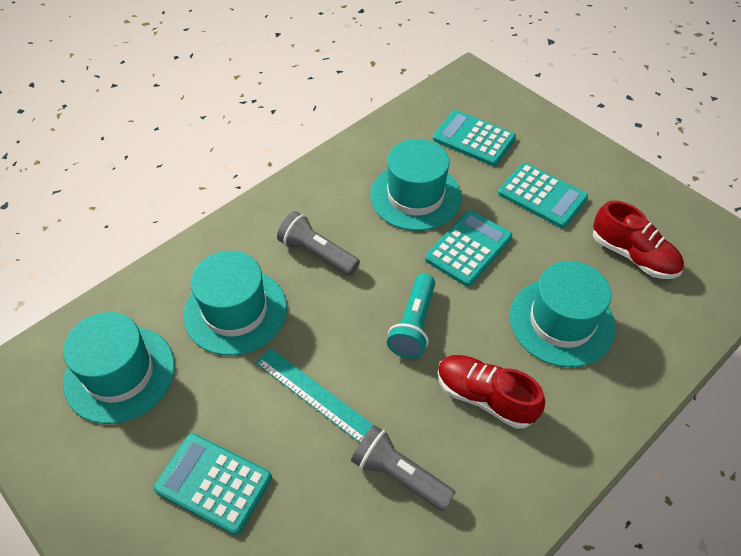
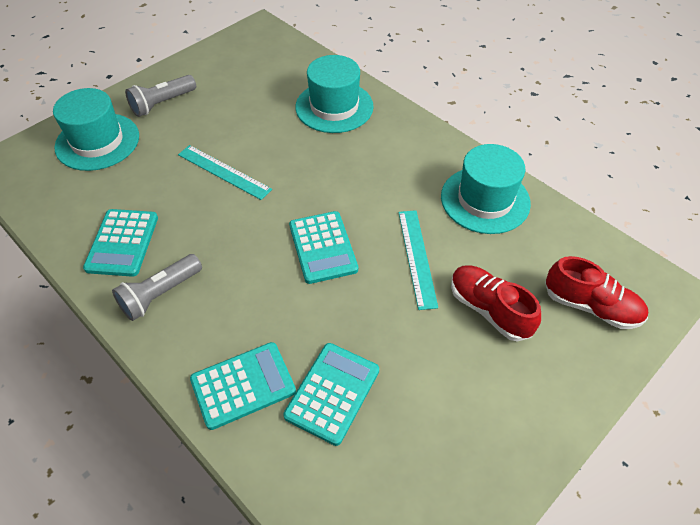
turquoise flashlight: [387,274,435,359] = 1 -> none = 0
turquoise hat: [63,312,175,424] [184,251,287,356] [370,139,462,231] [510,261,615,367] = 4 -> [53,88,139,171] [295,55,374,133] [441,144,531,234] = 3
turquoise ruler: [256,348,373,443] = 1 -> [178,145,272,200] [398,210,438,310] = 2

